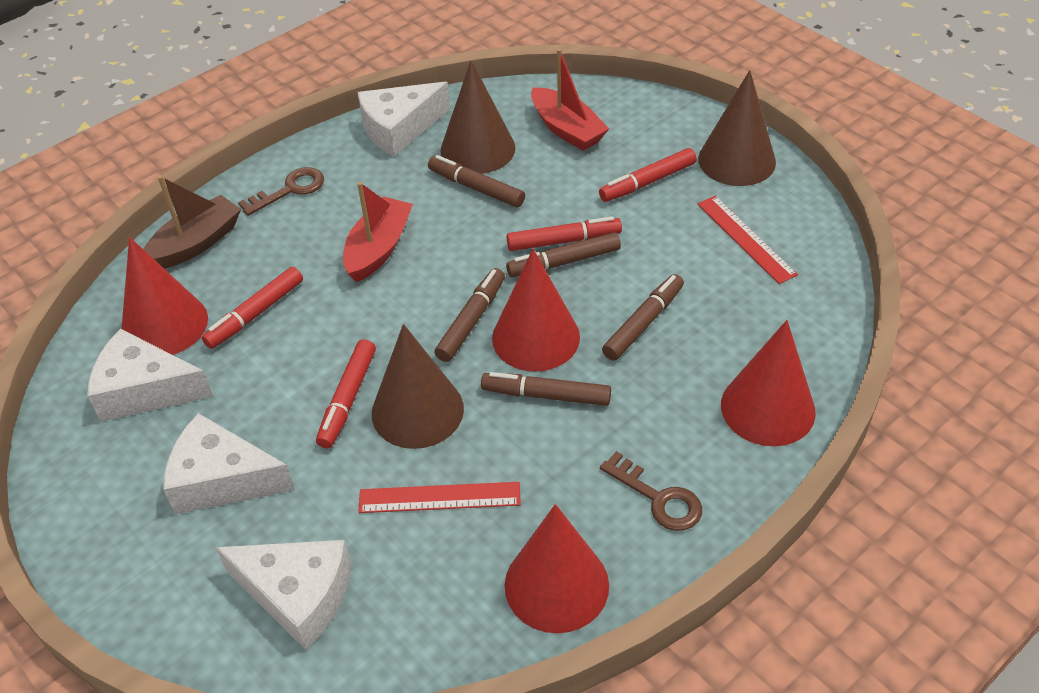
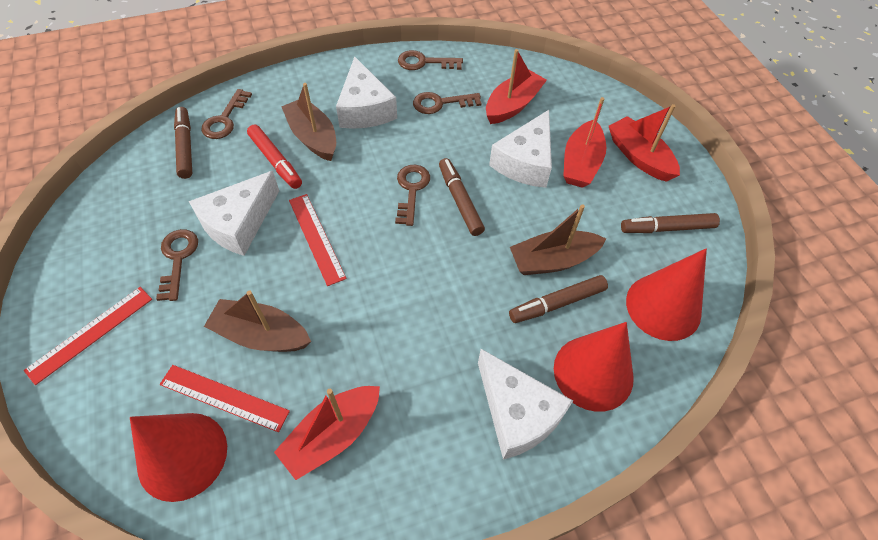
brown boat: [143,175,241,269] = 1 -> [204,290,311,352] [281,83,336,161] [510,204,606,275] = 3
brown cone: [372,324,464,449] [440,60,516,174] [698,70,776,186] = 3 -> none = 0
brown key: [238,167,324,216] [600,451,702,531] = 2 -> [156,229,198,301] [201,89,252,139] [395,165,430,226] [398,50,463,70] [413,92,482,114] = 5
brown marker: [428,155,525,207] [434,268,505,362] [481,372,611,406] [506,232,621,277] [602,274,684,361] = 5 -> [174,107,192,179] [439,158,485,236] [509,275,608,323] [621,213,720,233] = 4
red boat: [343,182,413,282] [531,48,609,151] = 2 -> [274,386,380,480] [486,49,547,124] [563,97,606,188] [609,104,680,182] = 4
red cone: [122,237,208,355] [492,249,580,372] [505,504,609,633] [721,320,816,446] = 4 -> [130,413,227,502] [554,322,634,412] [626,248,707,341] = 3
red marker: [202,267,303,349] [316,339,376,448] [507,216,622,251] [599,148,697,202] = 4 -> [247,125,302,189] = 1
red ruler: [358,482,521,513] [697,196,798,284] = 2 -> [24,287,152,385] [160,365,290,432] [289,194,347,286] = 3

